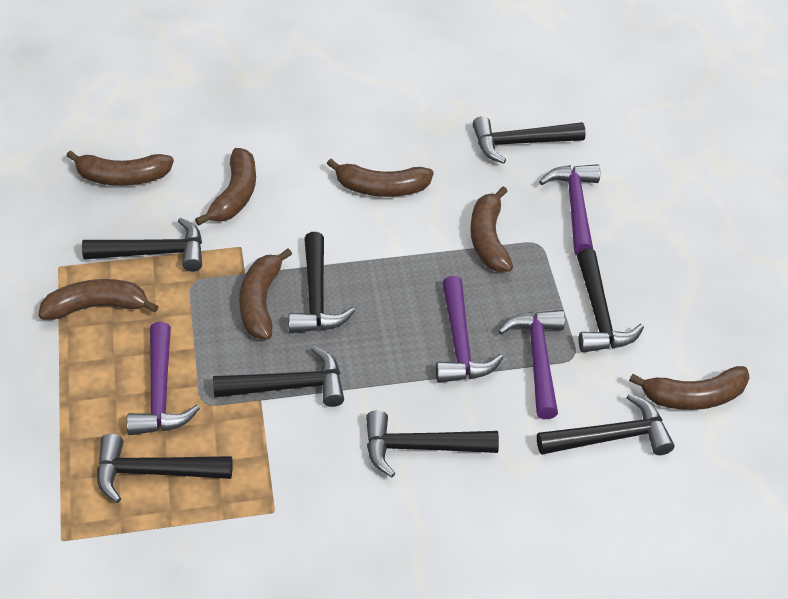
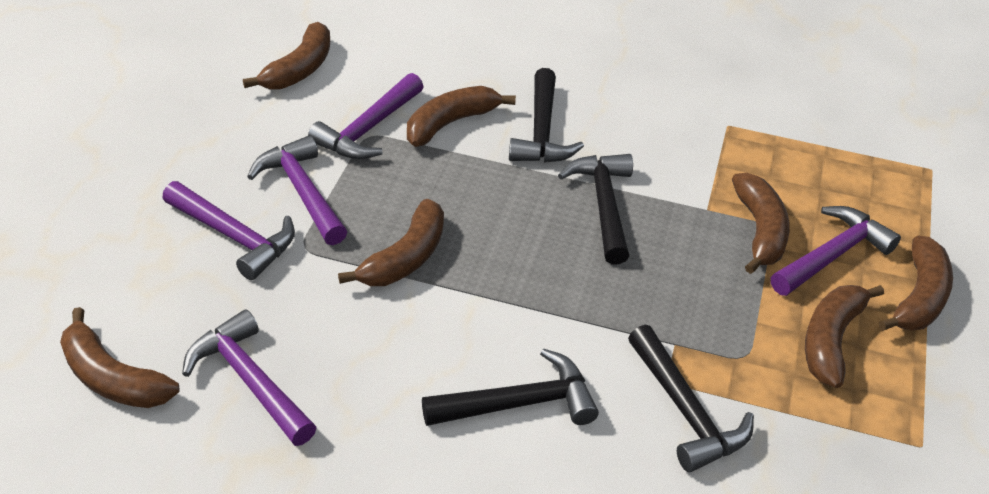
black hammer: [82,217,202,272] [97,434,233,503] [213,346,344,407] [288,232,355,333] [366,410,499,477] [472,116,586,164] [537,394,674,455] [577,249,644,352] = 8 -> [422,348,599,426] [509,68,584,163] [558,154,633,264] [628,325,754,472] = 4
purple hammer: [127,322,200,435] [436,276,503,383] [498,310,565,419] [539,164,600,255] = 4 -> [162,181,295,280] [182,310,317,446] [247,135,347,245] [308,73,424,159] [771,206,901,296] = 5

